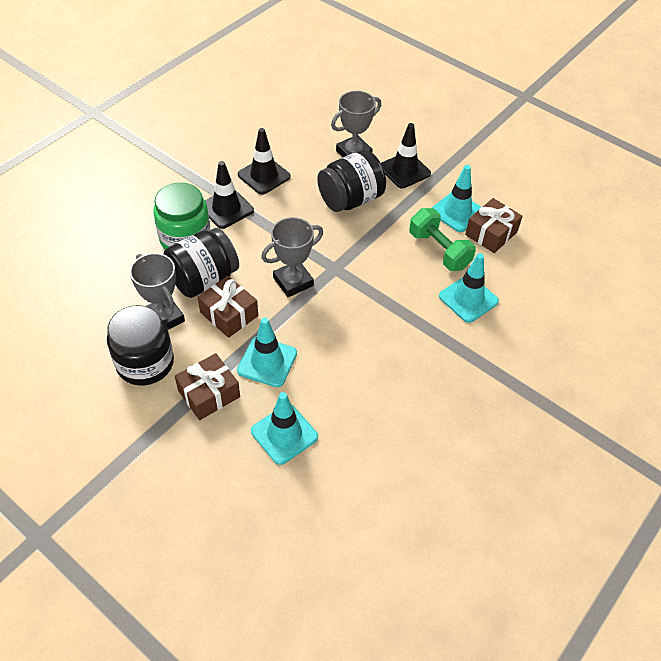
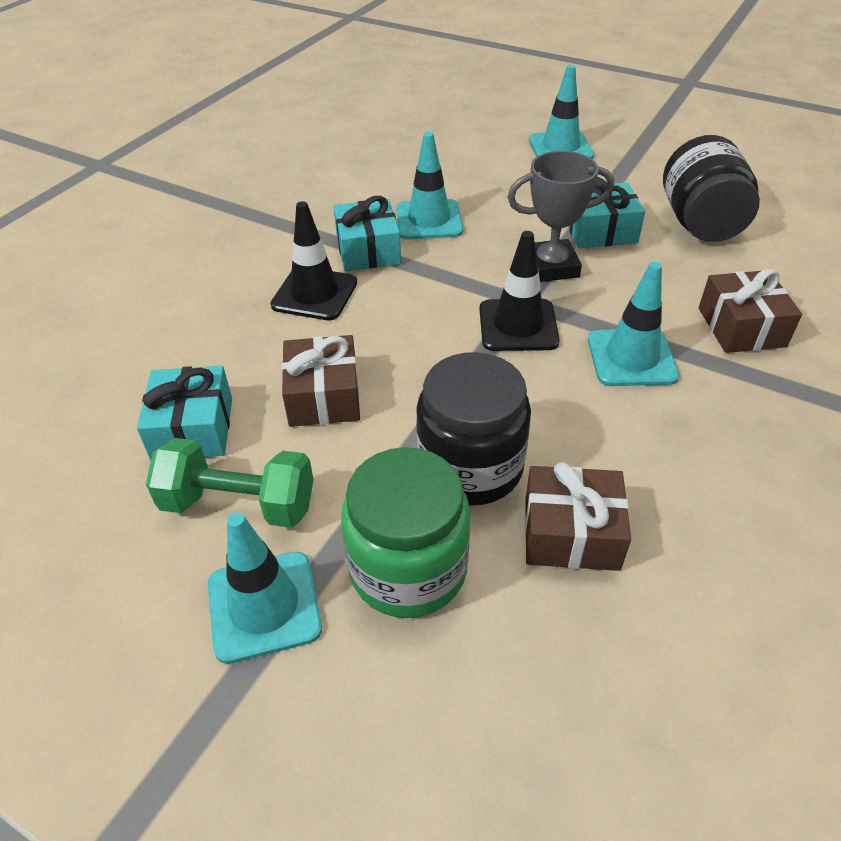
black jar: [107,305,174,386] [164,228,239,298] [317,150,386,212] = 3 -> [416,352,531,506] [663,135,760,242] = 2
black traffic cone: [205,161,254,229] [238,128,291,195] [381,123,431,189] = 3 -> [271,201,357,320] [479,231,560,351] = 2
grey trophy: [130,253,185,330] [261,217,323,297] [331,91,381,157] = 3 -> [507,151,614,282] = 1
turquoise gift: none = 0 -> [137,366,232,460] [333,196,401,271] [568,177,645,248] = 3

